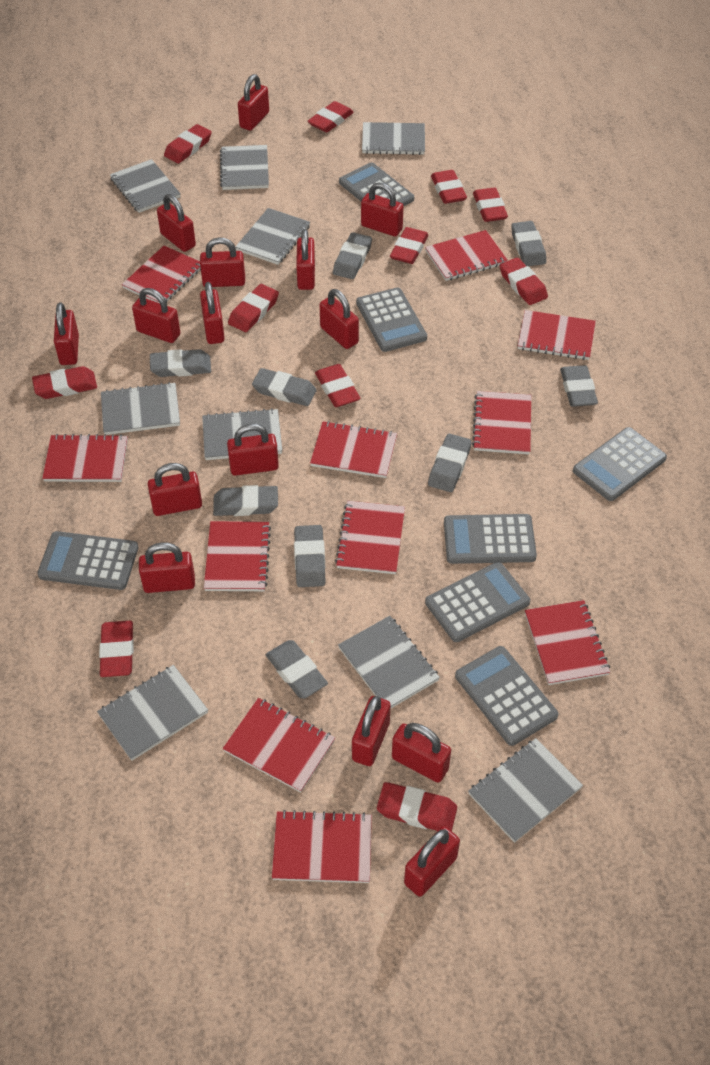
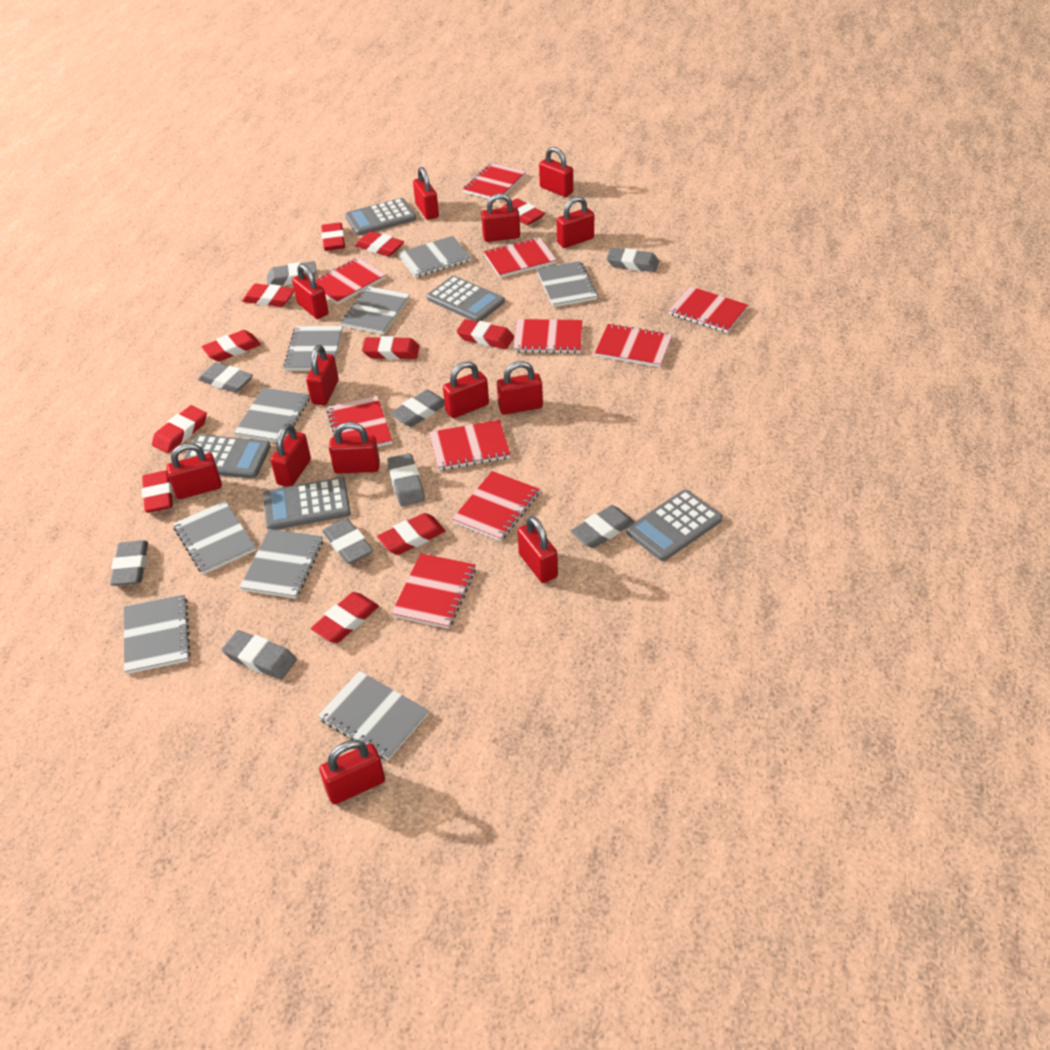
grey calculator: [37,531,138,590] [339,162,414,206] [356,287,427,352] [425,562,530,642] [444,514,537,564] [455,646,558,746] [573,427,667,501] = 7 -> [184,434,271,479] [263,477,351,530] [345,198,416,236] [427,276,505,322] [626,489,722,561] = 5
red notebook: [42,434,128,482] [122,246,201,303] [204,521,271,591] [223,698,335,793] [272,810,372,883] [310,421,397,478] [335,501,405,574] [425,230,508,281] [472,391,531,454] [518,310,596,360] [525,600,610,685] = 11 -> [315,257,386,304] [327,396,392,447] [391,553,476,629] [429,420,511,470] [452,471,539,541] [463,163,526,202] [484,237,557,278] [513,319,582,354] [595,324,672,367] [668,286,748,333] = 10
red padlock: [54,303,79,365] [132,288,180,343] [139,542,195,593] [148,463,202,516] [157,194,196,252] [200,237,245,287] [200,282,225,344] [227,424,279,476] [238,74,269,131] [296,229,315,290] [320,289,359,349] [352,696,391,766] [361,182,404,236] [392,723,451,783] [404,826,460,897] = 15 -> [166,443,222,499] [270,423,311,487] [292,264,329,319] [306,345,339,405] [319,740,385,804] [329,422,380,474] [413,167,439,220] [443,361,489,418] [481,193,520,242] [497,361,543,415] [517,516,558,583] [539,147,573,197] [557,196,594,248] = 13

